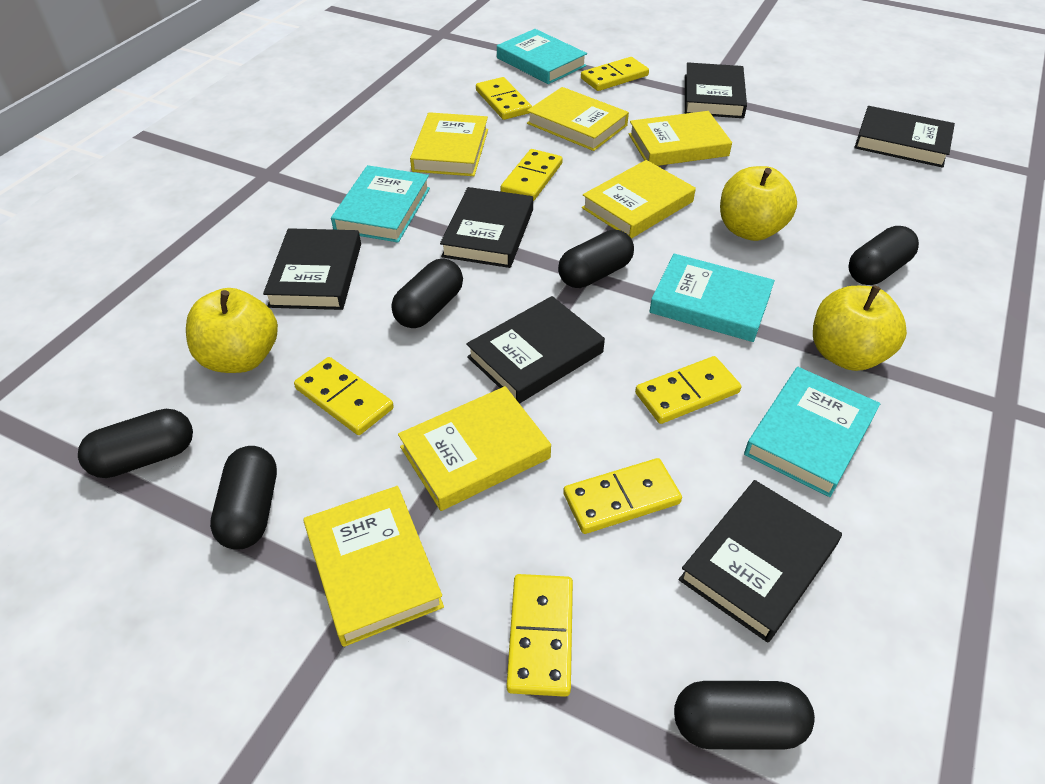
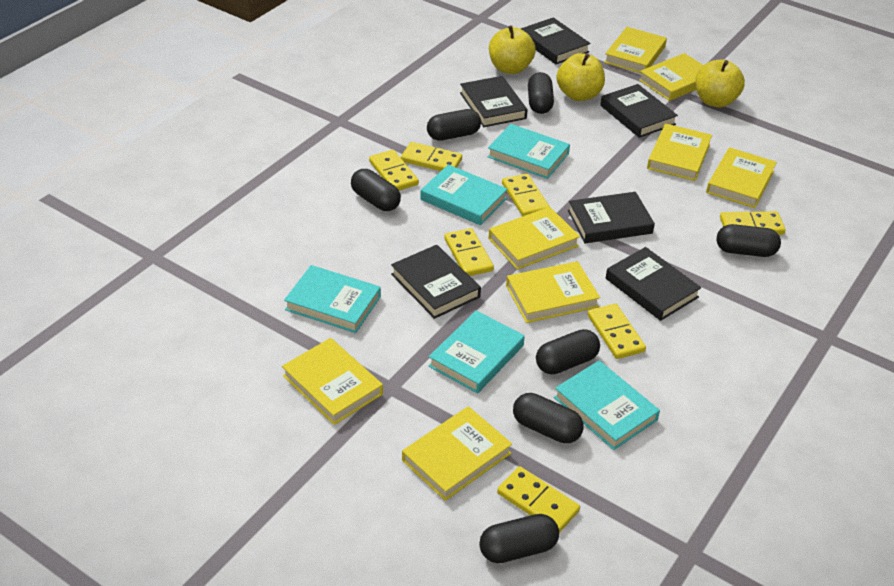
black capsule: [78,409,193,478] [210,446,277,550] [392,259,463,328] [558,230,634,288] [674,681,815,749] [848,226,919,285] = 6 -> [351,169,401,211] [427,109,481,141] [479,514,559,563] [513,393,583,443] [528,72,554,114] [536,329,600,374] [717,224,781,257] = 7
turquoise book: [331,165,430,243] [497,29,587,84] [649,254,775,342] [744,367,880,497] = 4 -> [284,265,381,333] [420,164,508,225] [429,311,525,394] [488,124,570,179] [554,360,660,450] = 5
yellow book: [303,486,444,647] [398,386,551,511] [410,112,488,176] [527,87,629,151] [582,160,696,239] [629,111,732,166] = 6 -> [282,338,383,425] [402,406,512,501] [488,207,580,270] [506,261,600,323] [604,27,667,74] [639,53,704,101] [647,124,712,181] [706,147,777,208] = 8

